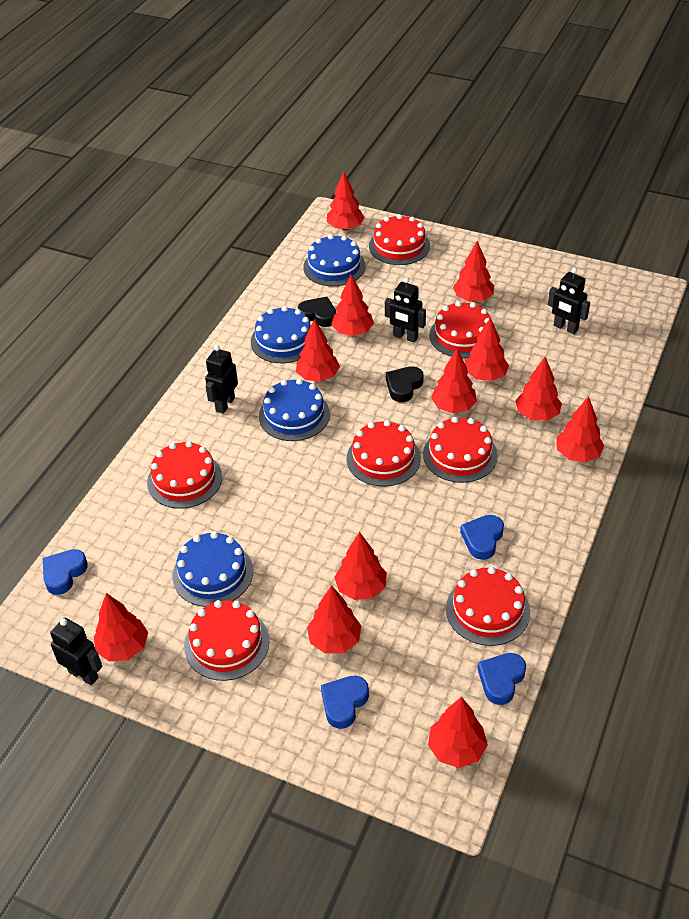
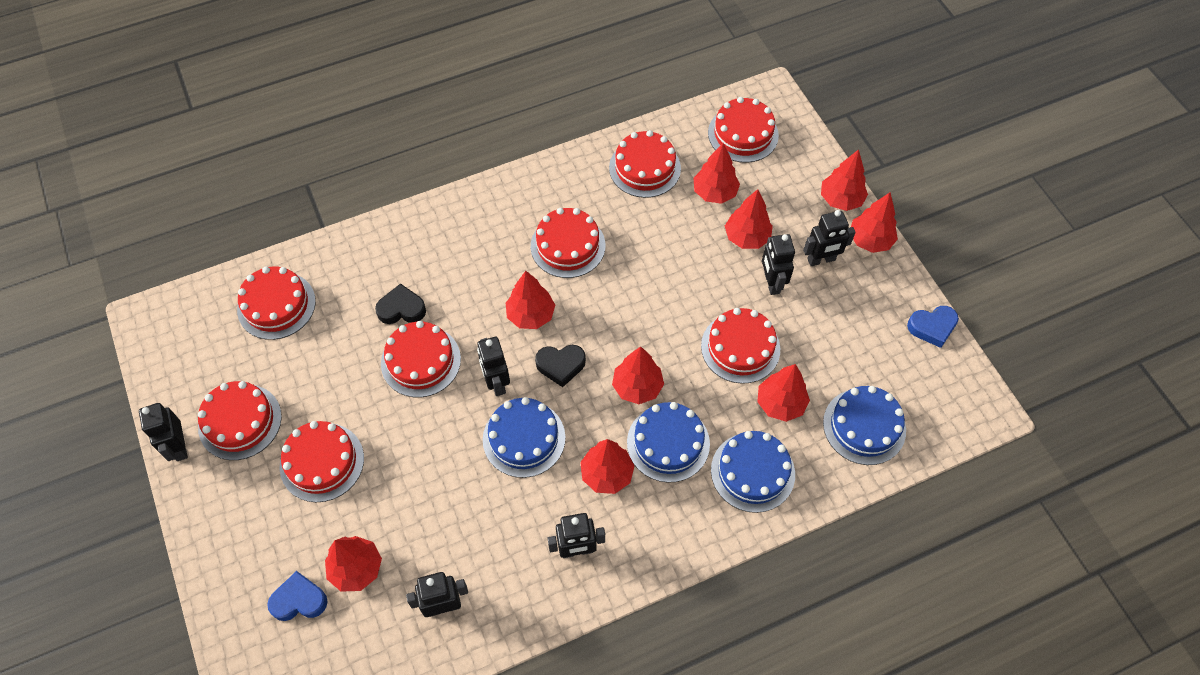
black robot: [50,618,102,685] [205,345,238,414] [385,277,426,343] [548,268,590,334] = 4 -> [139,403,188,461] [406,572,468,617] [477,337,510,396] [547,513,605,558] [762,234,795,295] [803,210,856,266] = 6
blue heart: [43,549,88,595] [321,676,369,729] [460,515,504,560] [478,653,526,705] = 4 -> [267,571,328,621] [907,306,959,348] = 2
red cake: [147,441,222,509] [184,600,269,681] [347,420,421,486] [369,214,430,265] [423,417,498,483] [429,301,490,358] [446,567,530,646] = 7 -> [198,381,282,460] [237,267,316,340] [280,421,364,502] [381,321,461,397] [531,208,605,278] [609,130,681,198] [701,308,780,384] [708,97,779,163] = 8
red tree: [94,593,148,661] [296,319,340,382] [307,585,362,653] [327,171,365,230] [331,275,374,336] [334,532,387,600] [428,697,488,768] [431,349,477,413] [453,241,494,302] [465,317,509,381] [515,357,562,421] [556,396,604,462] = 12 -> [325,536,382,592] [506,271,555,329] [580,439,635,494] [612,346,664,404] [694,143,740,204] [725,189,773,249] [757,364,810,422] [821,149,868,211] [851,192,898,253] = 9

